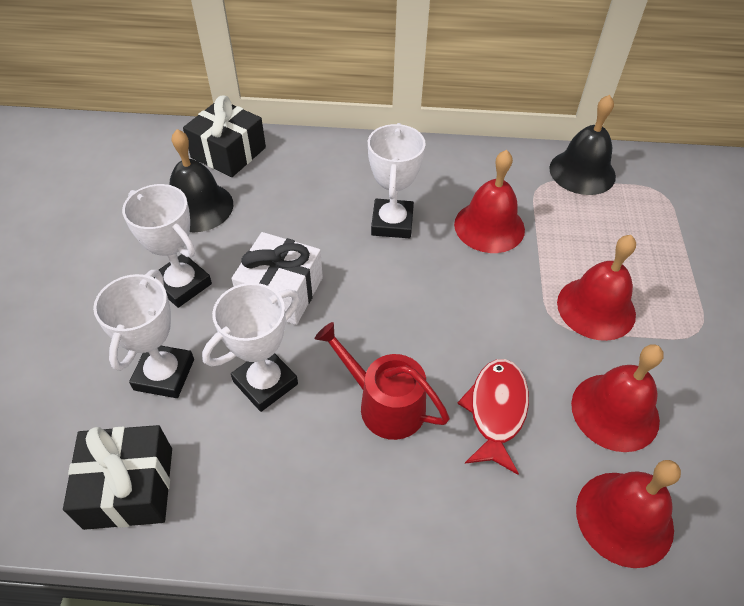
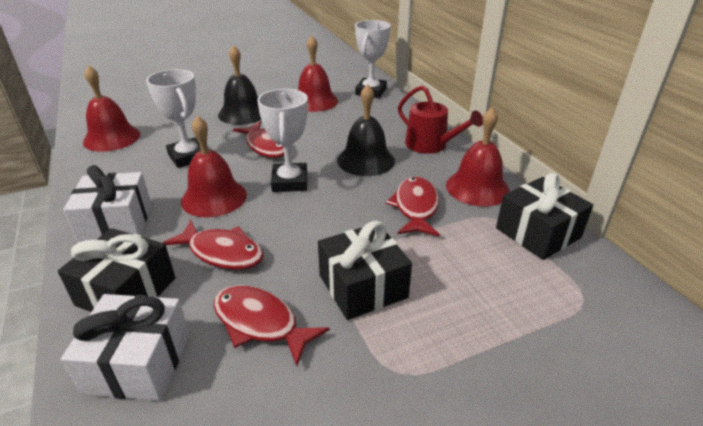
black gift: [63,425,172,530] [183,96,266,177] = 2 -> [58,228,175,312] [318,221,412,320] [496,173,593,260] = 3
red fish: [457,359,529,475] = 1 -> [162,220,264,270] [213,285,329,366] [233,121,284,158] [386,176,440,237] = 4
white gift: [232,232,323,325] = 1 -> [61,294,190,401] [63,165,151,242] = 2
white trophy: [93,270,194,398] [122,184,212,308] [202,283,300,412] [368,123,426,238] = 4 -> [146,69,201,168] [257,89,308,192] [355,20,391,98] = 3

